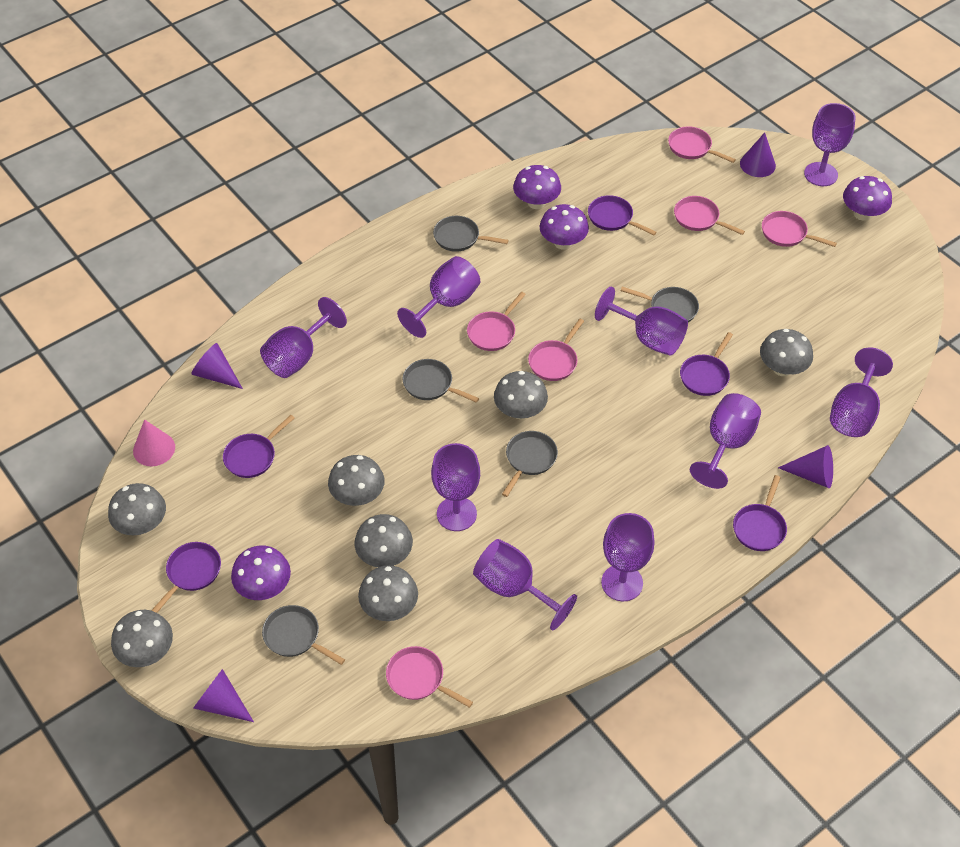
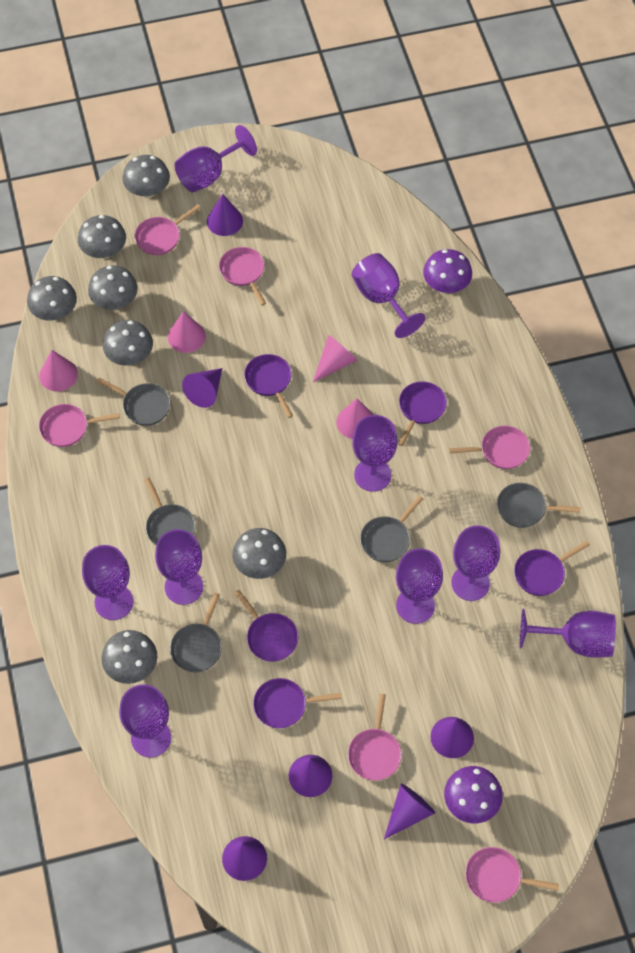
pink cone: [133,419,175,466] = 1 -> [39,350,78,392] [168,311,206,353] [313,335,357,382] [336,398,373,439] = 4
purple cone: [191,343,243,389] [193,669,254,722] [740,133,776,177] [778,445,833,488] = 4 -> [182,368,222,408] [207,194,243,236] [222,836,267,881] [289,755,332,797] [384,784,435,839] [430,717,474,758] = 6
purple mushroom: [231,546,291,600] [513,165,561,209] [540,204,589,249] [843,176,892,221] = 4 -> [423,249,472,293] [444,766,503,823] = 2

